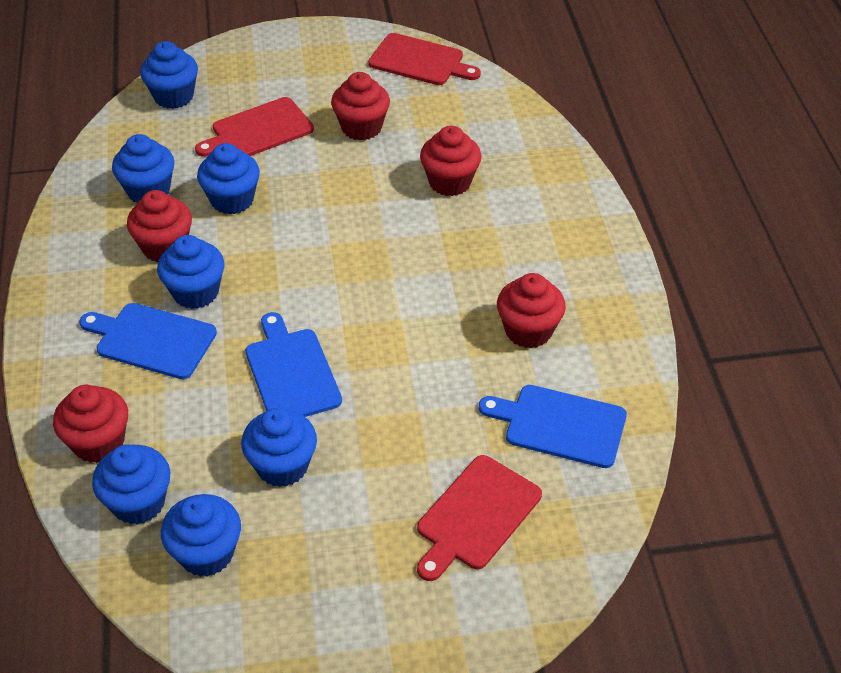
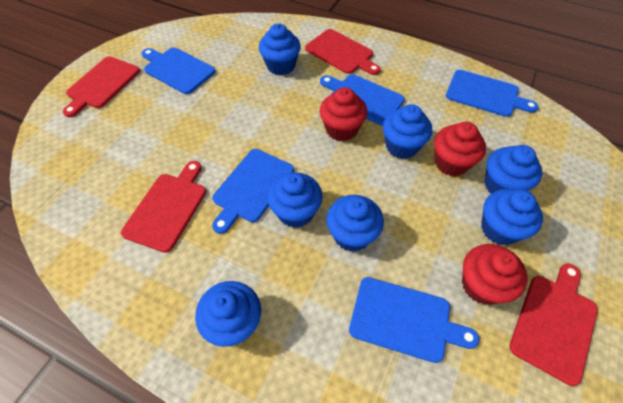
blue cutting board: [79,303,217,379] [245,312,342,417] [479,385,627,468] = 3 -> [142,48,216,94] [212,149,294,234] [320,74,405,126] [349,277,479,363] [446,70,539,117] = 5
red cupcake: [53,385,128,463] [127,190,192,262] [331,72,390,141] [420,126,481,196] [497,273,566,348] = 5 -> [320,87,367,141] [434,122,486,176] [462,244,527,305] = 3
red cutting board: [195,97,314,157] [368,33,481,85] [417,455,542,581] = 3 -> [63,56,140,117] [121,161,206,253] [305,29,381,75] [510,264,598,386] = 4

